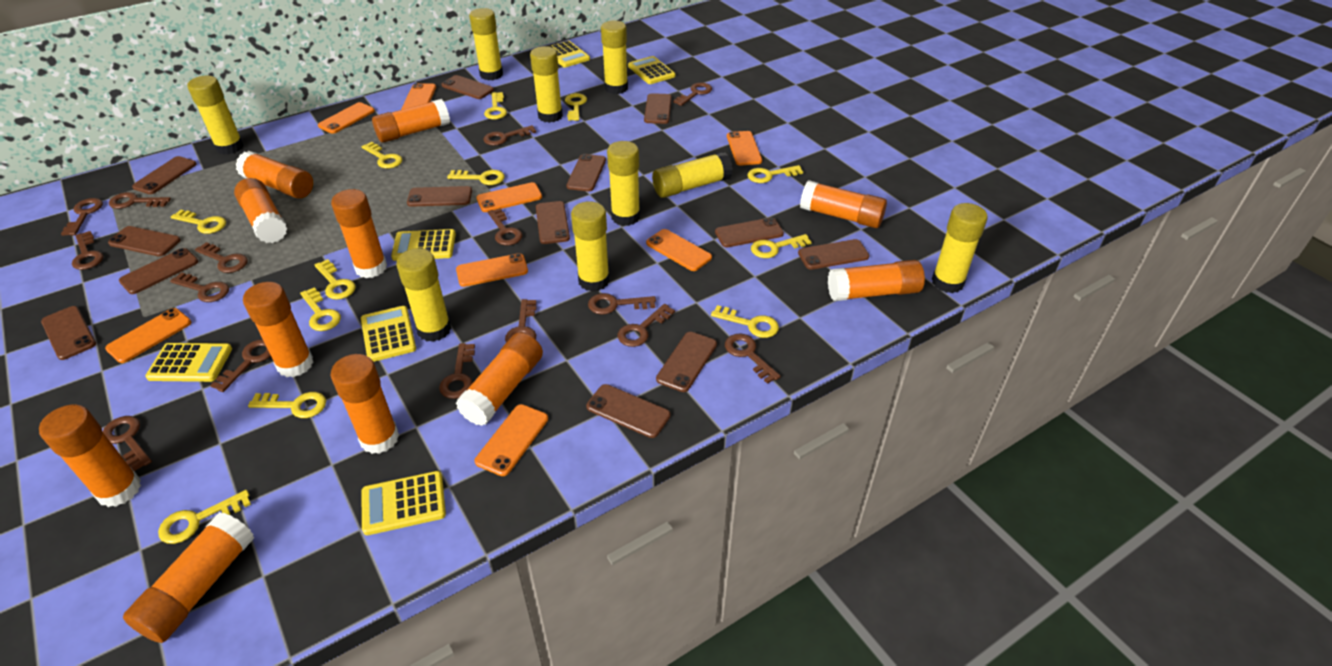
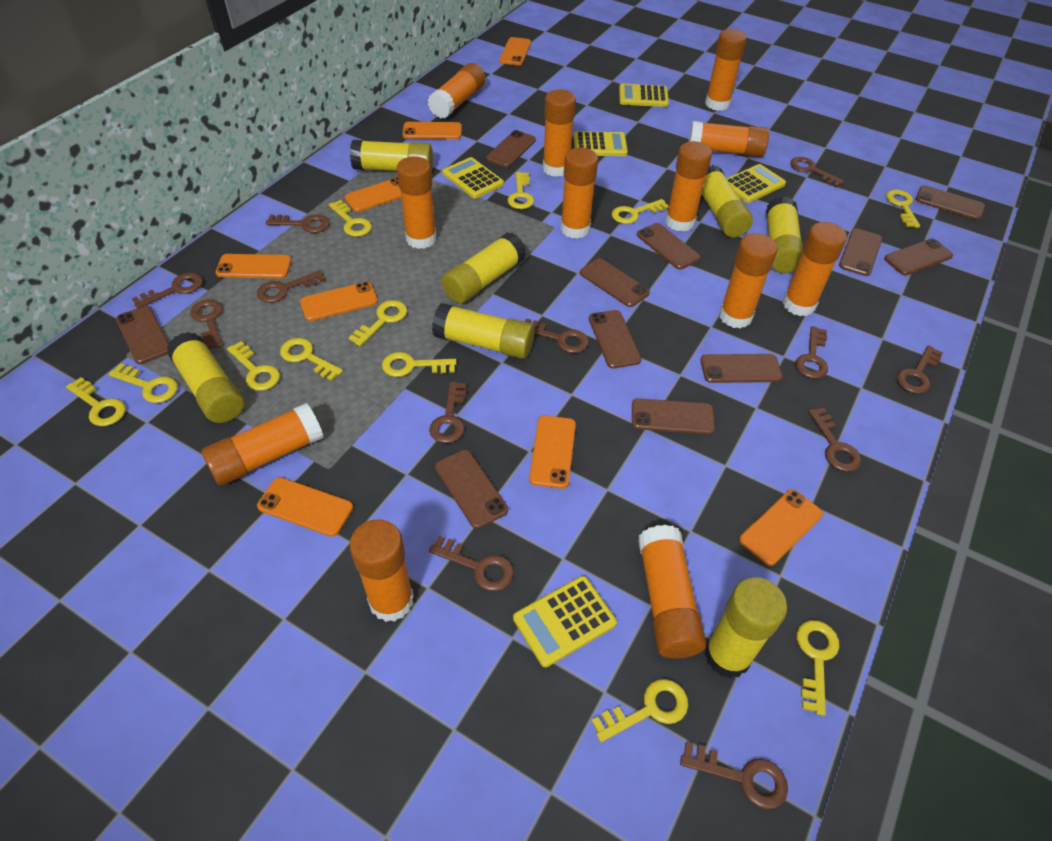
brown key: [61,198,103,236] [72,231,103,270] [102,416,152,471] [109,192,171,209] [170,272,229,302] [195,242,248,273] [210,339,271,392] [439,343,475,399] [483,125,536,146] [488,208,522,245] [505,299,537,343] [588,293,656,315] [618,304,675,347] [673,83,712,106] [725,333,781,384] = 15 -> [132,273,203,308] [190,299,222,349] [257,270,325,303] [266,214,330,233] [429,382,466,443] [429,536,514,591] [525,318,589,353] [680,742,788,810] [790,157,844,187] [795,326,828,379] [808,408,861,472] [896,345,943,394] = 12
brown phone: [41,306,96,360] [108,226,181,257] [119,248,198,294] [132,156,197,194] [407,186,472,207] [441,75,494,99] [536,201,570,244] [566,154,606,191] [586,384,671,438] [644,93,672,124] [656,332,717,392] [715,217,784,248] [798,239,870,270] = 13 -> [116,306,169,364] [435,450,508,529] [486,130,536,167] [580,258,650,307] [589,310,641,369] [632,398,715,435] [637,223,701,270] [700,354,783,383] [839,228,882,276] [884,238,953,275] [916,185,985,220] = 11
orange glue stick: [39,405,141,507] [123,512,254,643] [234,178,287,243] [235,151,313,199] [243,282,313,377] [331,189,387,278] [331,354,399,454] [372,99,450,143] [456,332,543,426] [800,180,887,228] [828,260,925,301] = 11 -> [201,403,324,486] [349,519,414,622] [396,157,436,249] [428,63,485,118] [543,90,576,177] [561,147,598,239] [638,525,706,659] [665,141,712,232] [689,121,769,157] [705,29,747,111] [719,233,778,329] [783,222,847,316] = 12
yellow calculator: [145,343,232,382] [361,306,416,362] [361,471,446,535] [391,229,456,261] [548,41,590,67] [628,56,675,84] = 6 -> [442,157,504,199] [513,576,617,667] [574,131,628,156] [619,84,669,107] [727,164,786,203] = 5
yellow glue stick: [187,75,244,155] [396,248,452,342] [469,8,503,81] [530,46,563,123] [571,201,610,292] [601,21,628,94] [607,141,640,226] [652,151,733,198] [932,203,988,293] = 9 -> [167,332,244,423] [350,140,433,171] [432,303,534,359] [442,232,526,304] [702,165,753,238] [704,577,787,678] [766,196,803,274] = 7

